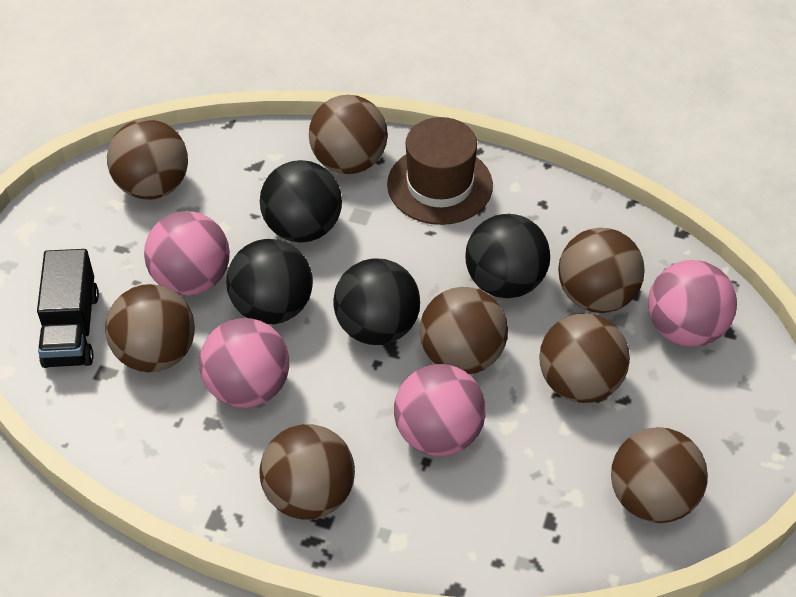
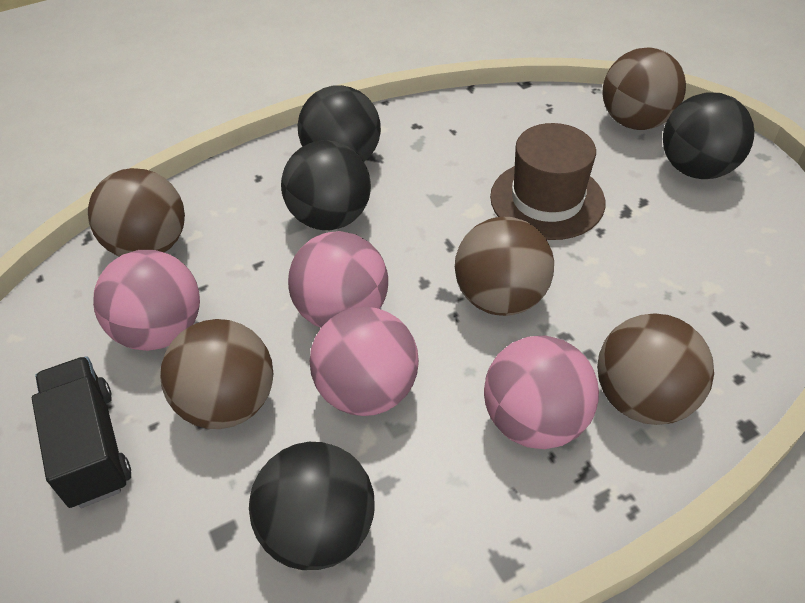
brown ball: [105,284,195,372] [107,119,188,199] [260,424,355,520] [309,95,388,174] [420,287,508,374] [539,313,630,403] [558,228,645,313] [611,427,708,523] = 8 -> [88,168,185,257] [160,319,273,429] [455,217,554,316] [597,313,714,425] [602,47,686,130] = 5

